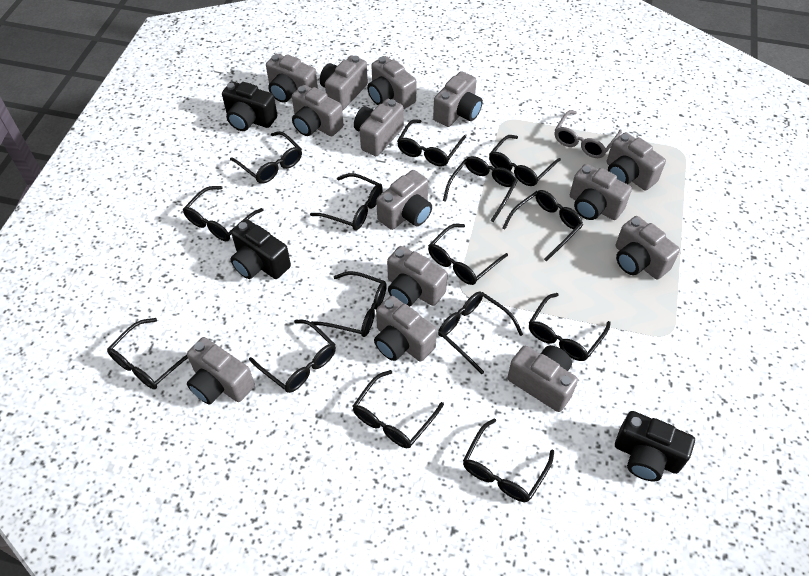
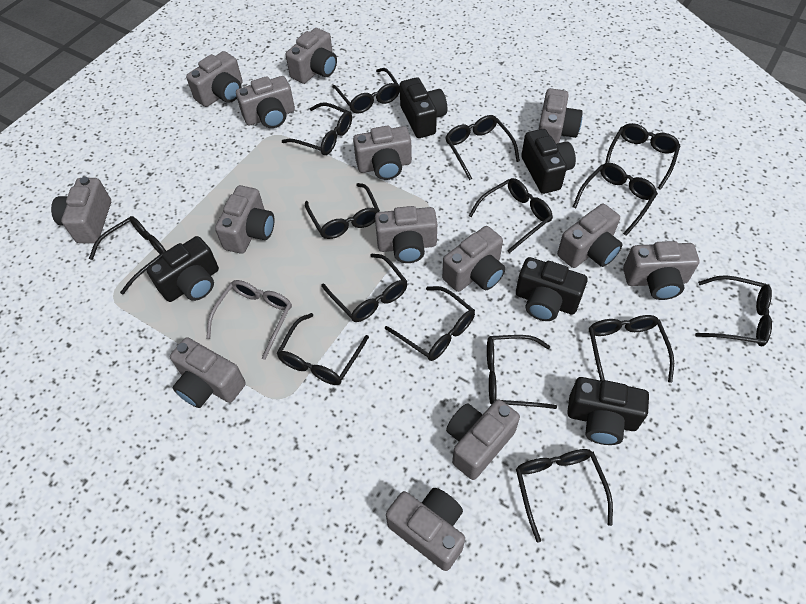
black camera: [222,81,277,131] [230,219,291,279] [615,411,695,481] = 3 -> [146,236,219,302] [400,77,447,138] [516,257,588,321] [521,129,576,194] [567,377,649,445] = 5

